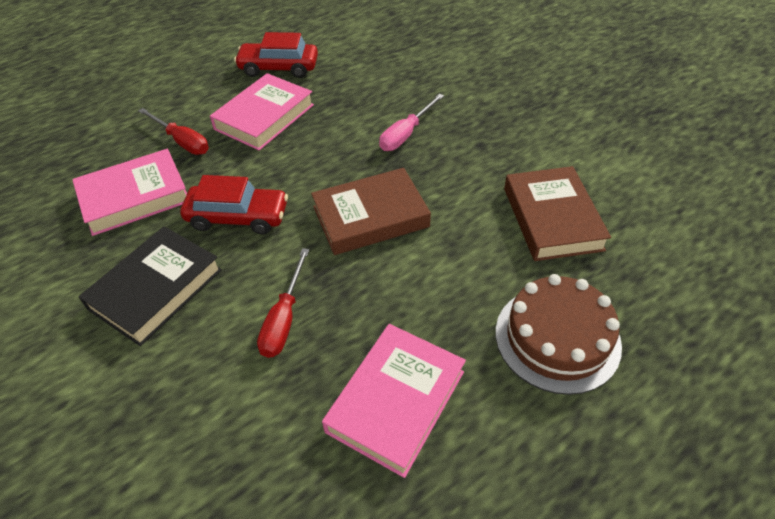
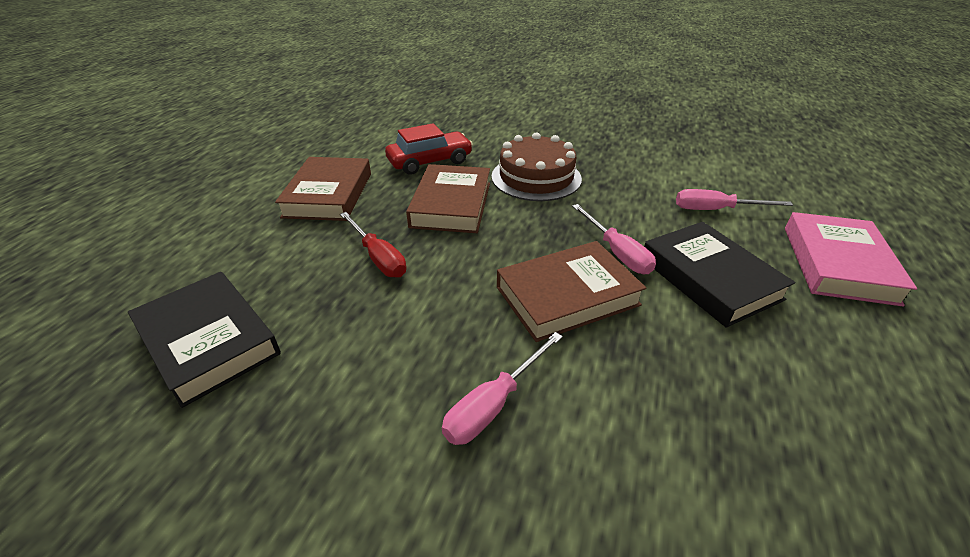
black book: [78,226,222,346] = 1 -> [128,272,281,408] [644,222,795,327] = 2
brown book: [311,168,431,255] [504,166,611,261] = 2 -> [275,157,371,221] [406,164,490,233] [497,241,646,342] = 3
pink book: [72,149,187,236] [210,73,314,151] [322,324,466,478] = 3 -> [785,212,917,307] = 1
pink screwdriver: [379,94,444,151] = 1 -> [442,332,563,445] [572,204,656,274] [676,189,793,210] = 3
red car: [180,175,288,235] [234,32,318,78] = 2 -> [385,123,473,175] = 1
red screwdriver: [138,108,209,155] [257,248,309,358] = 2 -> [340,212,407,278] = 1

